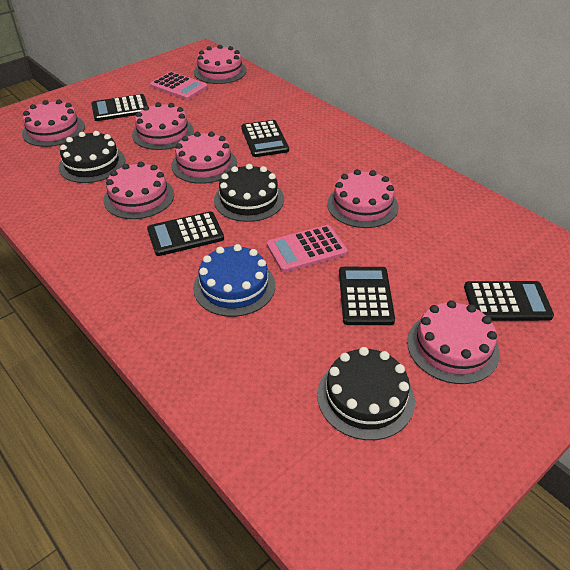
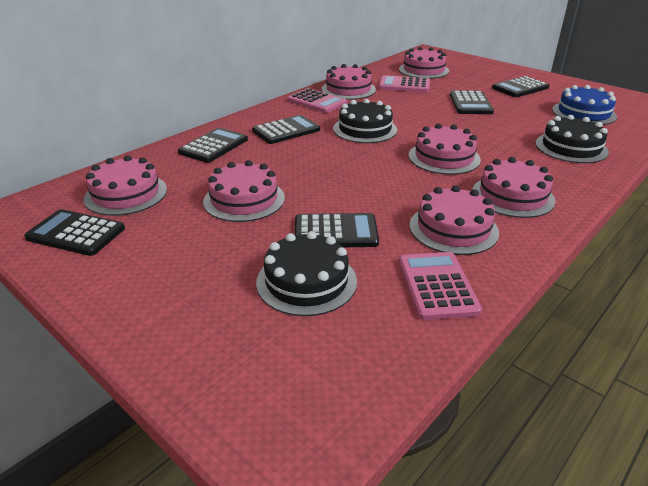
black calculator: [91,94,148,121] [147,211,224,256] [241,120,289,157] [339,267,395,325] [464,281,554,321] = 5 -> [24,209,125,256] [178,128,248,163] [252,115,320,144] [295,213,379,247] [450,91,494,114] [492,76,550,97] = 6
pink calculator: [150,71,208,100] [267,225,348,273] = 2 -> [287,88,347,113] [379,75,430,92] [399,252,482,320] = 3

